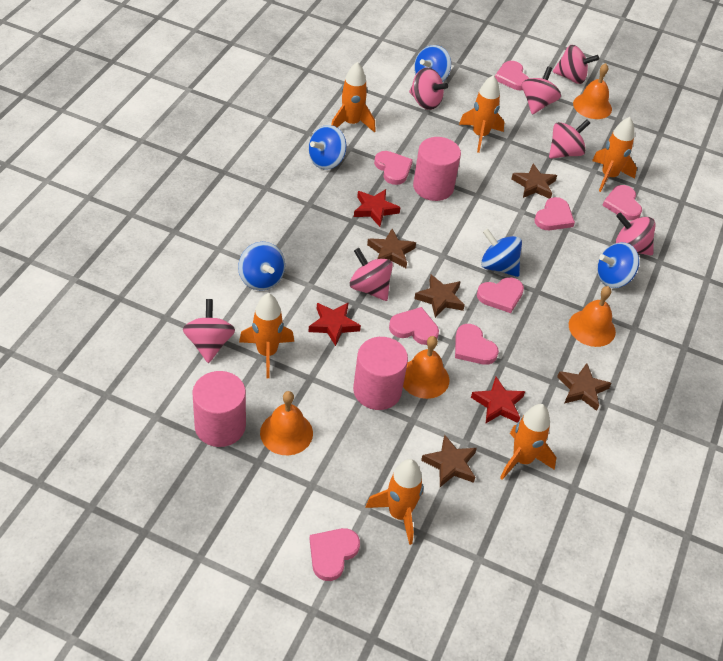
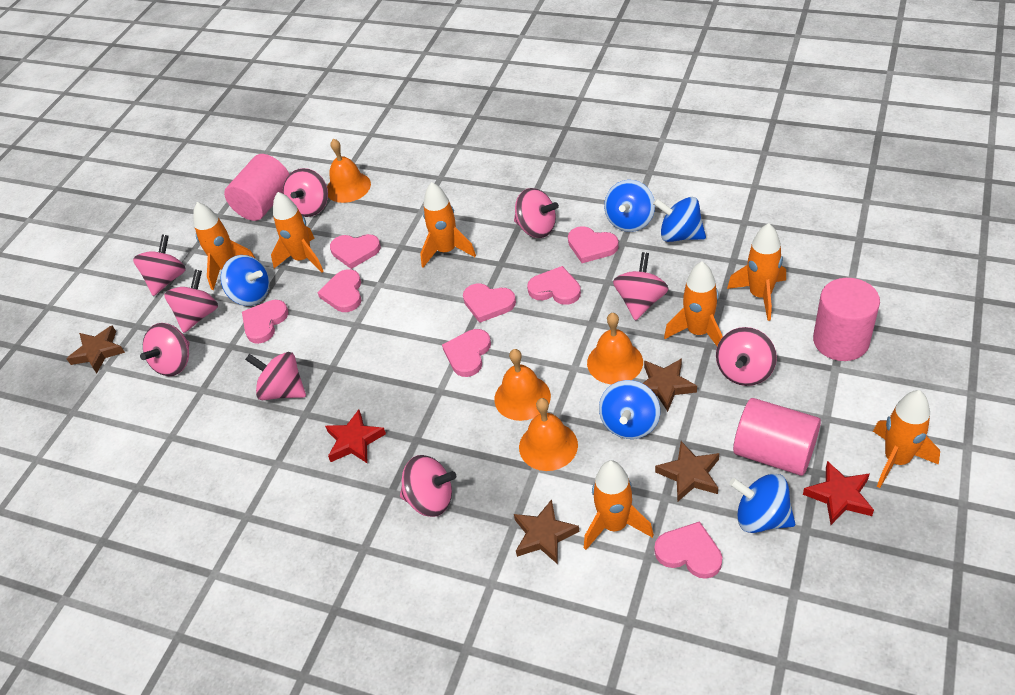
brown star: [367,229,416,268] [414,275,465,318] [421,435,477,487] [511,164,557,199] [557,363,612,411] = 5 -> [67,325,125,373] [514,499,579,564] [642,358,697,412] [655,441,719,502] = 4
orange rocket: [239,293,294,378] [331,62,376,132] [365,459,424,545] [459,75,504,153] [500,404,556,480] [592,117,637,192] = 6 -> [193,202,256,290] [271,192,324,273] [420,182,476,268] [584,460,654,550] [664,261,723,346] [727,223,786,321] [873,390,940,488] = 7
pink spinning top: [183,299,235,363] [350,248,393,301] [409,68,448,110] [522,67,561,115] [549,119,590,159] [553,45,599,84] [615,212,655,255] = 7 -> [133,234,186,296] [140,323,190,376] [164,269,218,333] [245,352,306,400] [283,168,328,217] [400,455,456,517] [514,188,559,238] [613,252,669,321] [716,327,777,386] = 9
red star: [308,302,361,346] [354,189,401,227] [471,377,525,424] = 3 -> [325,409,386,464] [803,461,874,525] = 2

